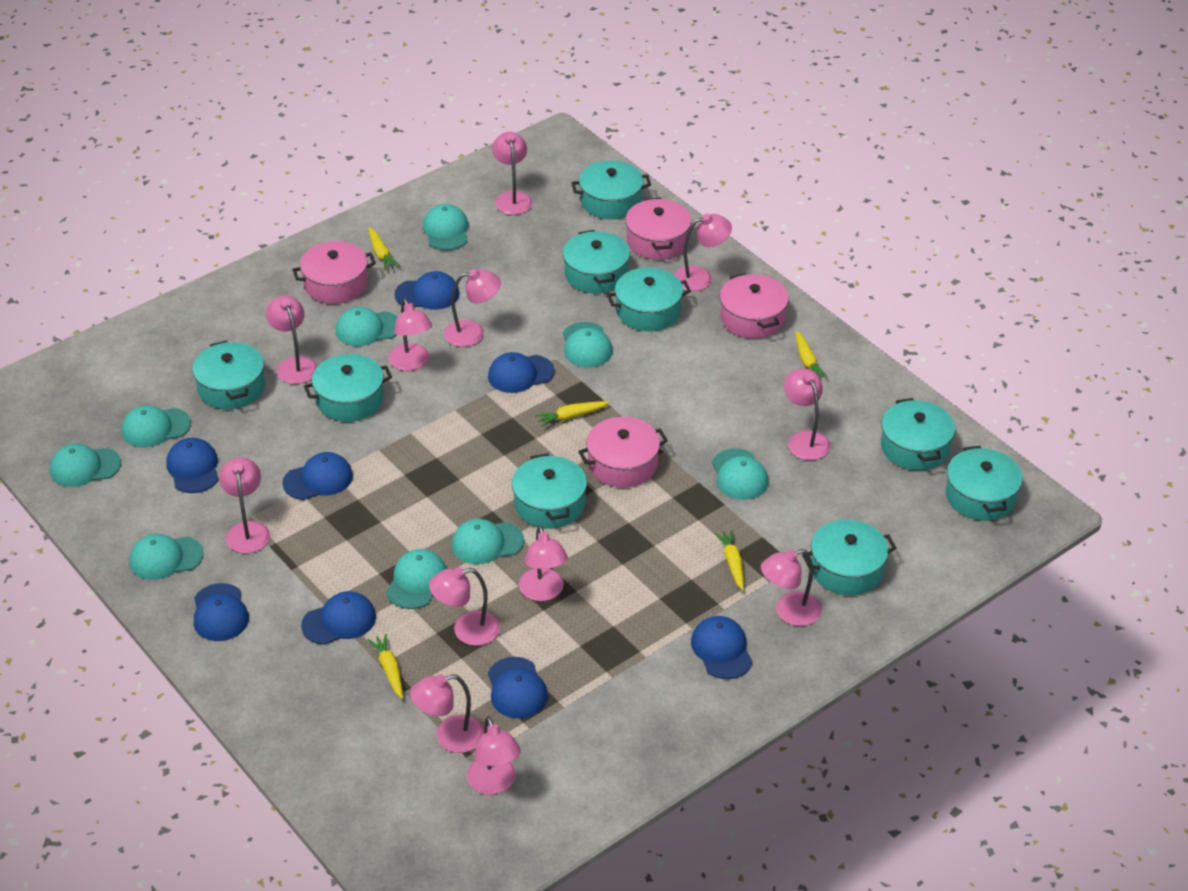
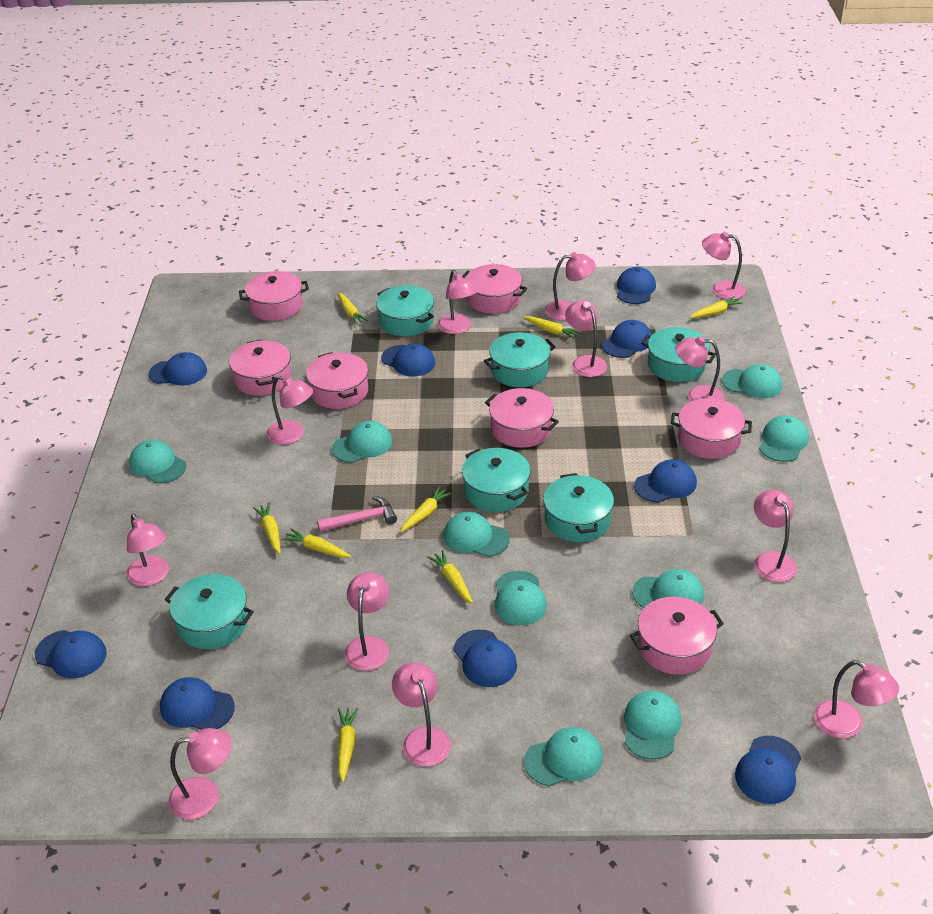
blue cap: [166,438,219,493] [194,583,249,641] [282,452,353,500] [301,591,376,645] [394,271,460,310] [488,352,555,393] [488,657,548,719] [691,616,753,679] = 8 -> [35,630,107,678] [149,352,207,386] [160,677,235,730] [381,344,435,377] [454,629,517,687] [602,320,652,358] [617,267,656,304] [634,459,697,503] [735,736,801,804] = 9
pink hammer: none = 0 -> [317,496,397,532] = 1
pink pot: [292,241,376,304] [578,417,668,488] [625,198,692,260] [720,273,789,338] = 4 -> [229,340,292,396] [239,271,309,321] [306,352,368,409] [462,264,528,314] [485,388,559,448] [630,597,724,675] [671,398,752,459] = 7
turquoise pot: [192,340,265,409] [304,354,392,422] [512,453,587,529] [563,230,630,293] [571,160,651,219] [607,267,691,331] [802,520,896,595] [881,398,955,470] [946,446,1023,521] = 9 -> [165,574,254,649] [376,285,434,336] [462,448,531,512] [484,332,555,387] [543,473,614,542] [641,327,716,382] = 6
yellow carrot: [367,634,403,699] [368,227,400,271] [535,401,609,427] [714,529,744,591] [795,331,828,378] = 5 -> [253,503,281,554] [282,528,351,558] [338,292,368,325] [338,708,358,782] [401,486,452,532] [428,550,473,603] [523,316,581,339] [690,296,743,318] = 8

